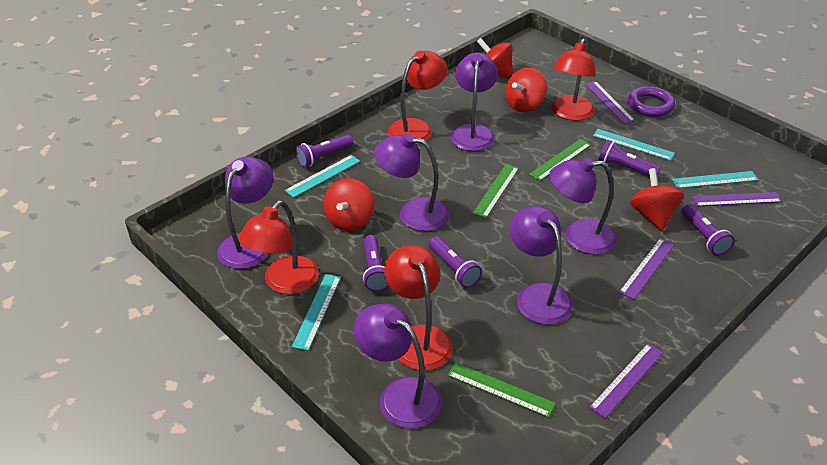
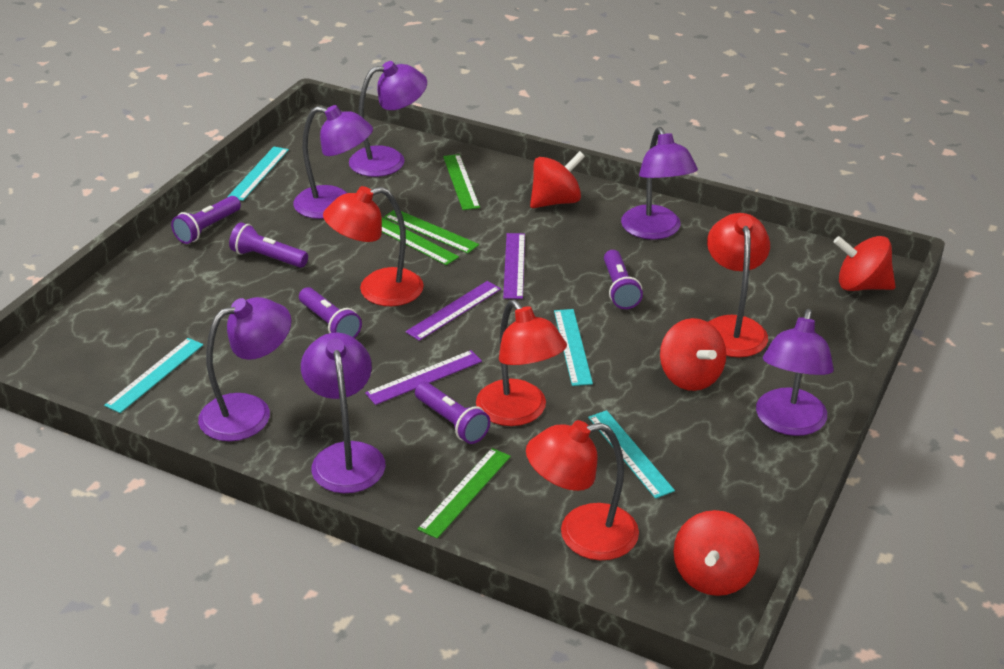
green ruler: [447,362,556,418] [472,164,519,218] [529,139,591,181] = 3 -> [382,217,459,265] [384,210,479,253] [418,448,511,539] [443,154,480,210] = 4
purple ring: [628,86,675,117] = 1 -> none = 0
purple ruler: [585,81,635,124] [589,343,663,419] [619,238,675,300] [692,192,782,207] = 4 -> [365,350,482,405] [405,281,501,341] [503,233,525,299] = 3

